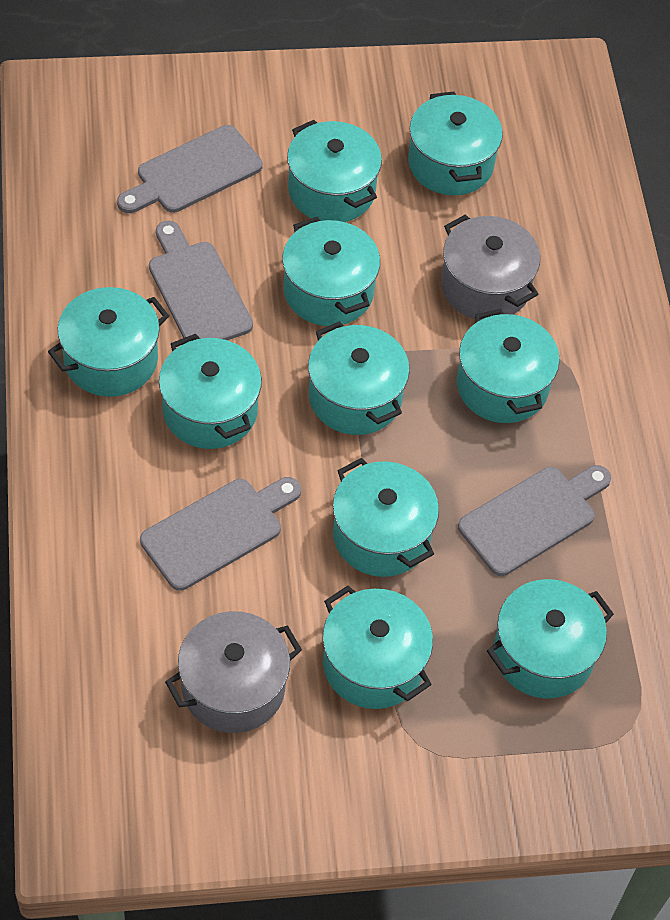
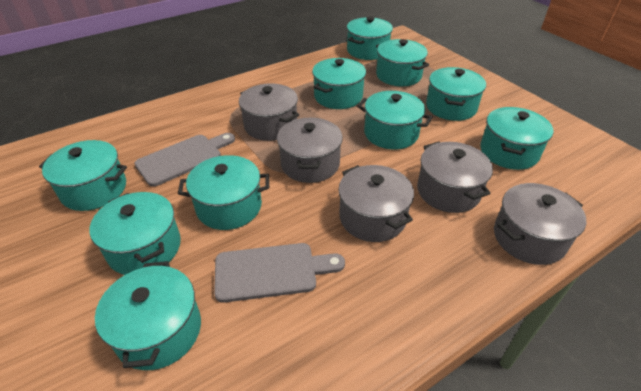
grey cutting board: [117,125,263,213] [140,477,301,591] [149,220,253,340] [458,465,611,576] = 4 -> [134,133,235,187] [214,243,345,303] = 2
grey pot: [165,611,302,733] [441,215,540,320] = 2 -> [239,83,299,141] [277,118,343,183] [338,165,414,242] [417,142,493,213] [494,183,586,265] = 5

